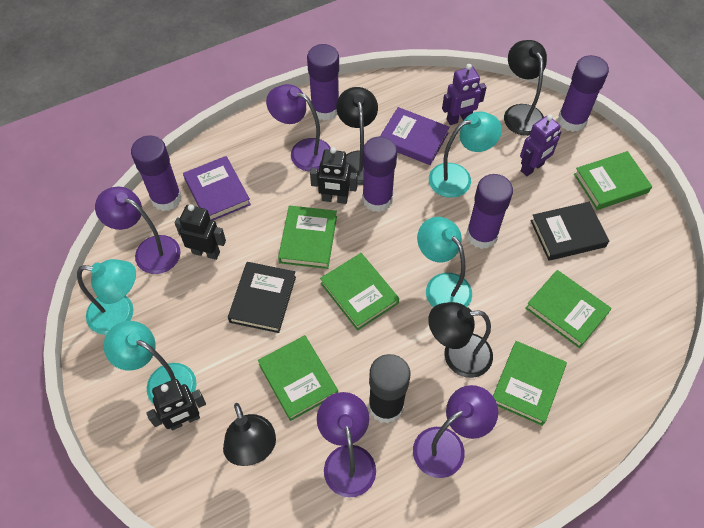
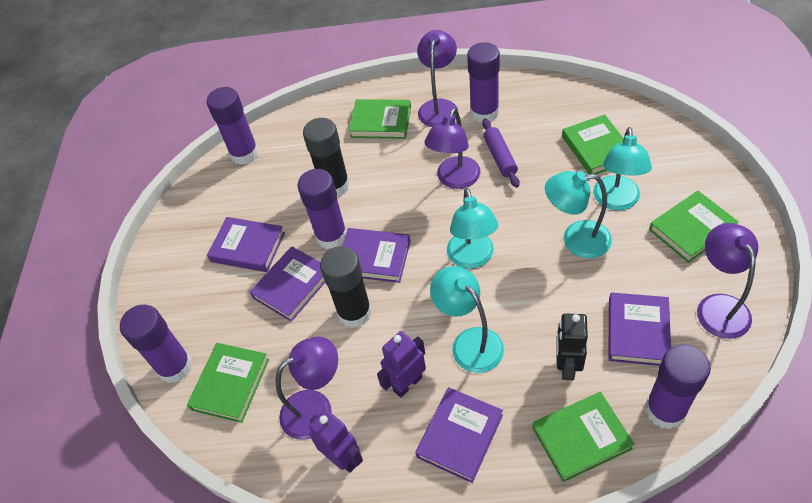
black book: [228,262,296,333] [530,202,609,261] = 2 -> none = 0
black glue stick: [368,354,410,424] = 1 -> [303,118,350,196] [320,246,372,328] = 2
black lamp: [223,403,276,466] [336,87,378,185] [428,302,493,378] [504,40,547,136] = 4 -> none = 0
black robot: [146,379,206,431] [175,204,226,260] [310,147,357,204] = 3 -> [557,313,588,380] = 1
green book: [258,335,338,421] [278,205,337,269] [320,253,399,331] [493,341,567,426] [525,270,612,348] [574,151,652,210] = 6 -> [187,343,269,423] [349,99,411,139] [532,392,635,482] [562,114,624,174] [649,191,739,263] = 5
purple book: [183,156,251,220] [380,107,449,165] = 2 -> [207,217,285,272] [250,246,325,322] [342,228,410,283] [415,387,503,483] [608,292,671,366] = 5
purple rolling pin: none = 0 -> [482,119,520,188] = 1

